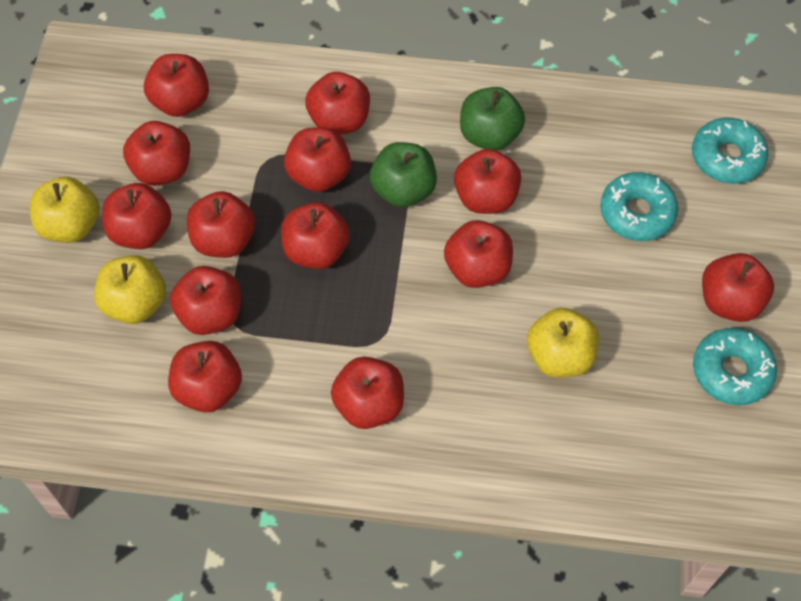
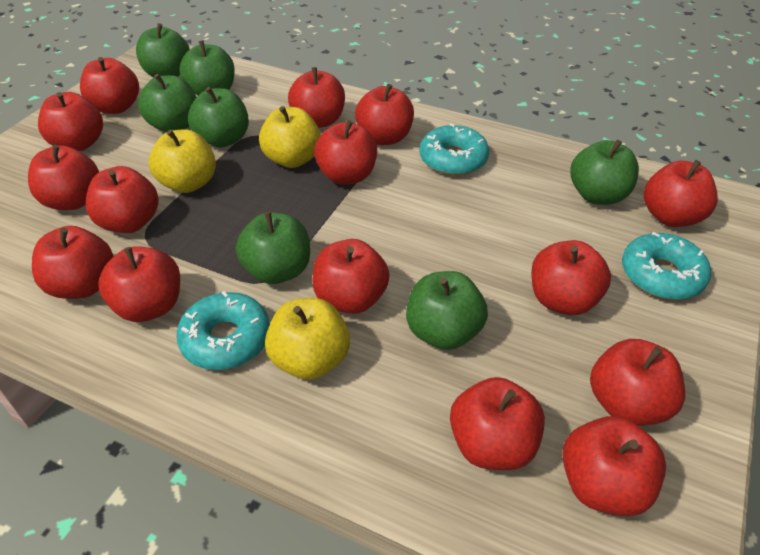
green apple: [370,142,437,207] [460,87,525,151] = 2 -> [136,23,190,77] [138,74,197,132] [179,40,235,95] [188,87,249,148] [236,212,310,284] [406,271,488,350] [571,140,639,205] = 7
red apple: [102,183,171,249] [123,121,190,186] [144,54,209,117] [168,341,242,412] [170,266,241,335] [187,191,255,258] [281,202,350,269] [284,127,351,192] [305,72,370,135] [331,357,404,429] [444,220,513,288] [454,149,521,214] [702,253,774,322] = 13 -> [28,145,99,210] [32,226,114,299] [38,92,103,151] [80,57,139,114] [86,166,159,233] [98,246,180,322] [288,67,345,128] [312,239,390,314] [314,120,377,185] [355,84,414,145] [450,377,545,470] [531,240,611,315] [562,416,666,516] [590,339,685,426] [644,160,718,227] = 15

